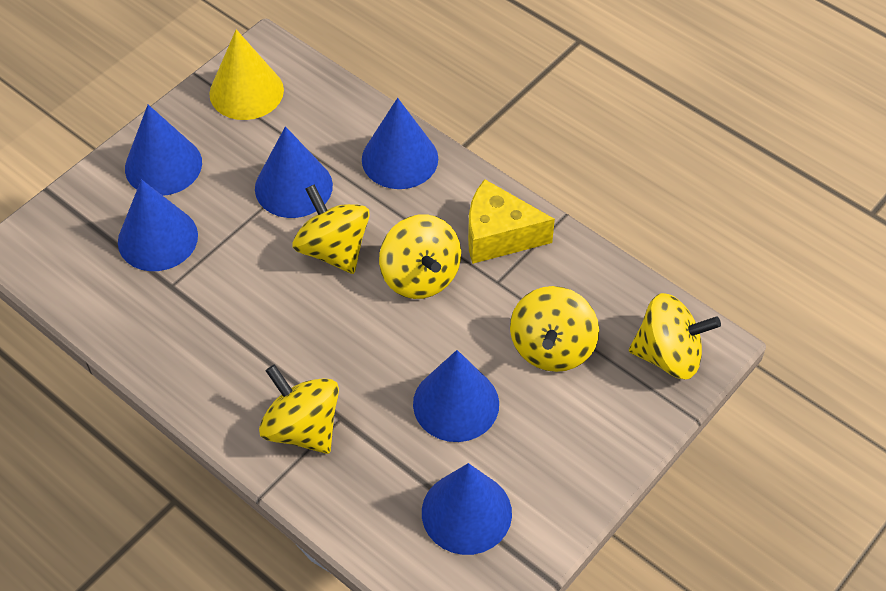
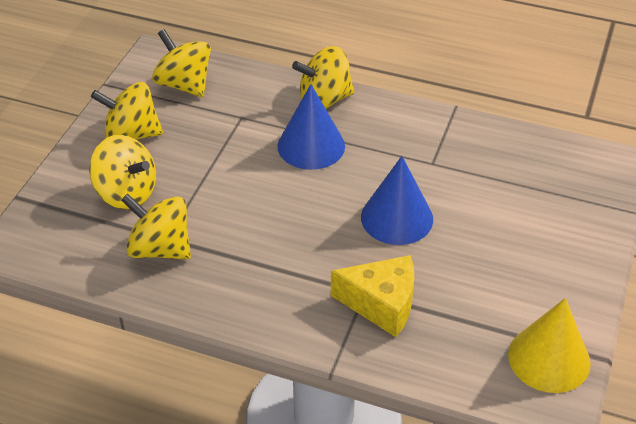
blue cone: [118,179,198,271] [125,105,202,196] [255,126,333,218] [362,98,438,189] [413,350,499,442] [422,463,512,555] = 6 -> [277,84,345,170] [361,156,433,245] = 2

